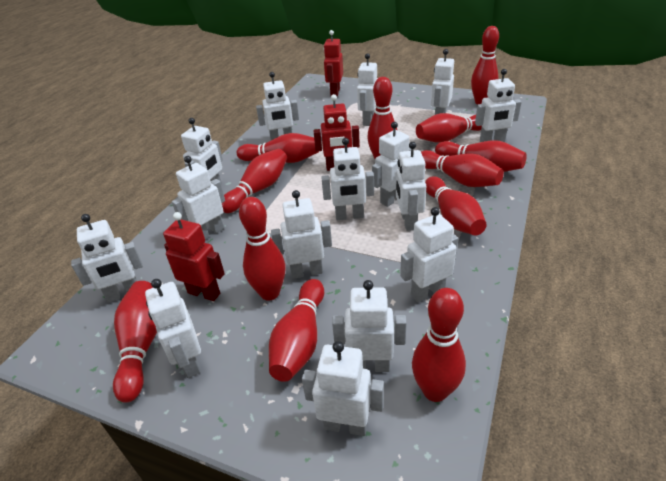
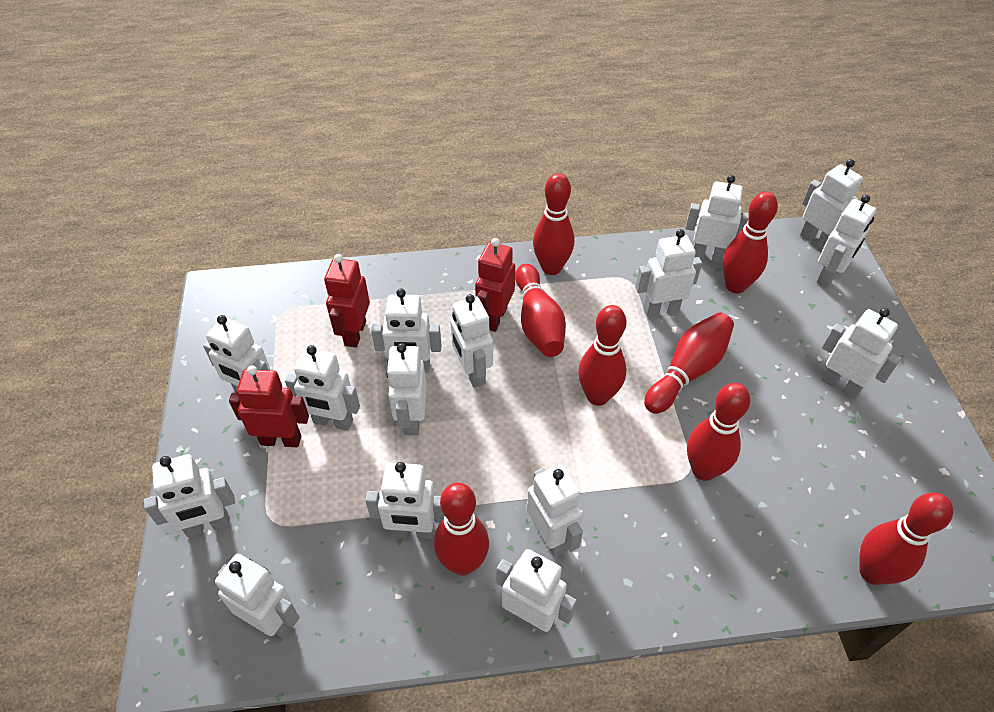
red bowling pin: [113,281,157,403] [222,149,287,213] [237,133,319,163] [239,197,286,300] [269,279,324,382] [367,77,397,159] [412,288,466,402] [416,113,482,143] [421,150,504,187] [425,176,487,236] [435,140,527,172] [471,26,499,105] = 12 -> [434,483,489,575] [515,264,566,357] [533,173,574,275] [578,305,626,406] [644,313,734,414] [687,383,750,481] [722,192,778,293] [859,493,953,585] = 8

